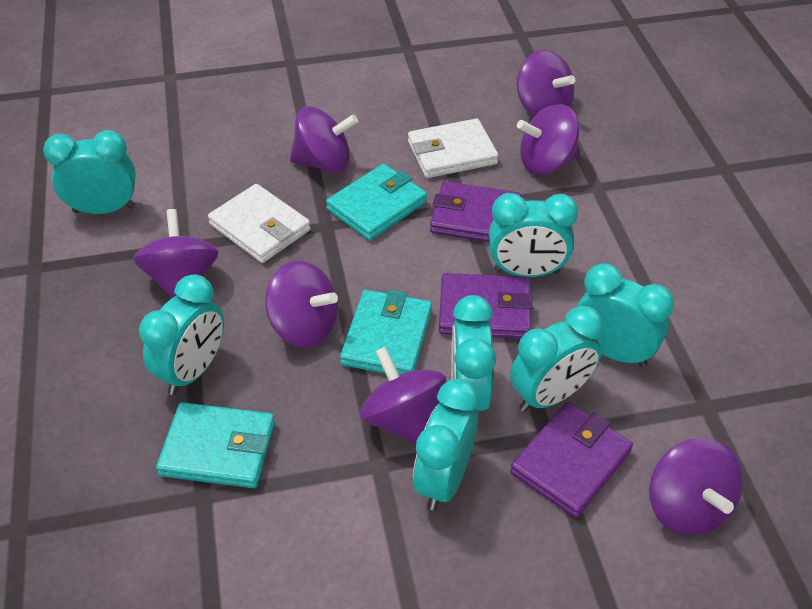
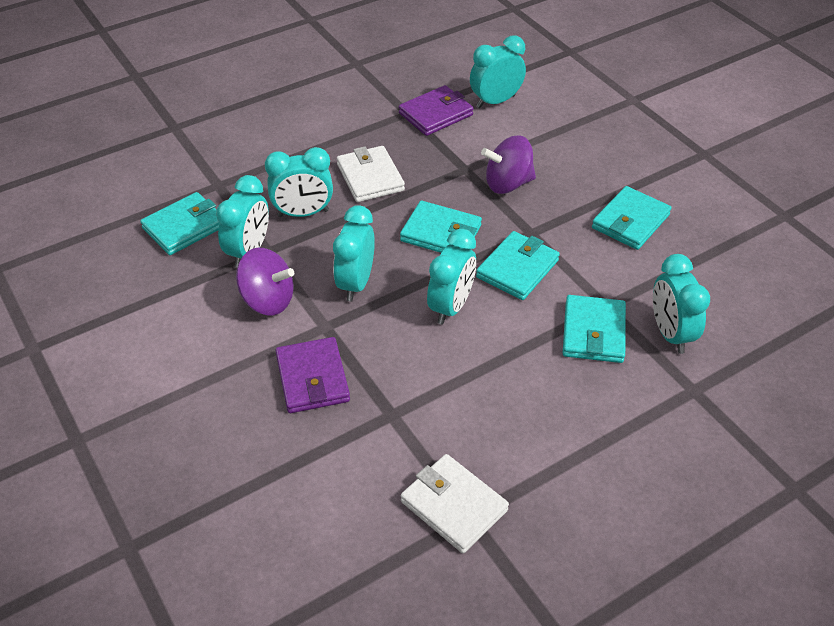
purple spinning top: [133,209,219,298] [265,261,338,347] [290,106,358,173] [360,347,446,444] [517,50,575,117] [517,104,579,175] [649,438,743,536] = 7 -> [236,248,294,315] [481,135,536,194] = 2
purple wallet: [430,181,521,242] [439,273,533,338] [510,402,633,518] = 3 -> [275,337,350,413] [399,85,474,136] = 2
turquoise clock: [43,130,136,214] [139,274,224,395] [413,379,479,510] [451,295,496,411] [489,193,578,277] [510,306,603,412] [577,263,674,367] = 7 -> [216,175,269,268] [265,147,333,217] [333,205,375,302] [427,229,476,325] [470,35,526,108] [653,254,710,354] = 6
turquoise wallet: [156,402,275,488] [326,164,427,240] [340,290,432,375] = 3 -> [140,192,219,255] [400,201,482,253] [476,231,560,300] [563,295,626,363] [592,186,672,250] = 5

